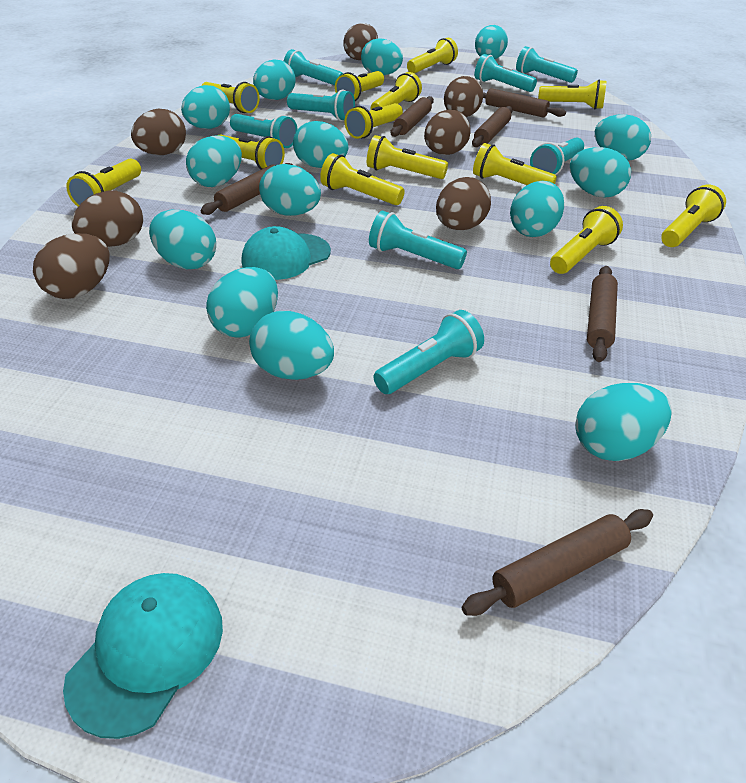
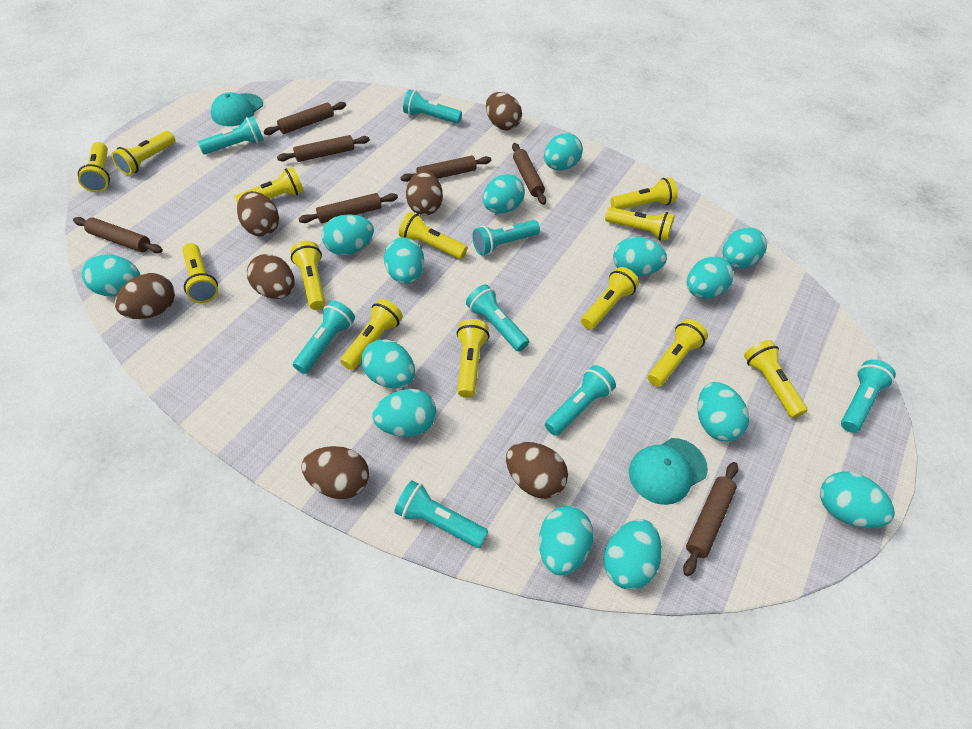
brown rolling pin: [200,163,293,215] [391,96,434,137] [462,509,653,616] [472,106,513,147] [483,88,566,118] [587,266,618,362] = 6 -> [73,217,163,253] [263,102,346,135] [277,135,370,162] [299,193,398,223] [400,156,491,182] [512,143,546,205] [683,462,738,576] = 7

